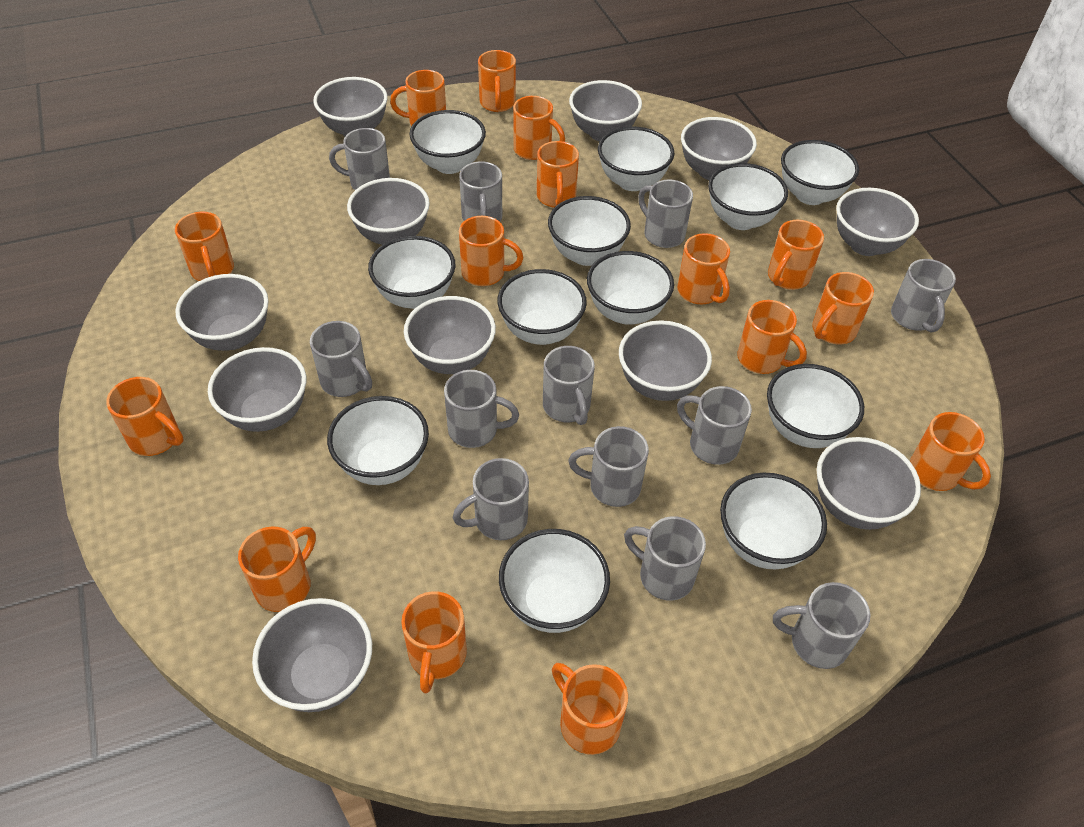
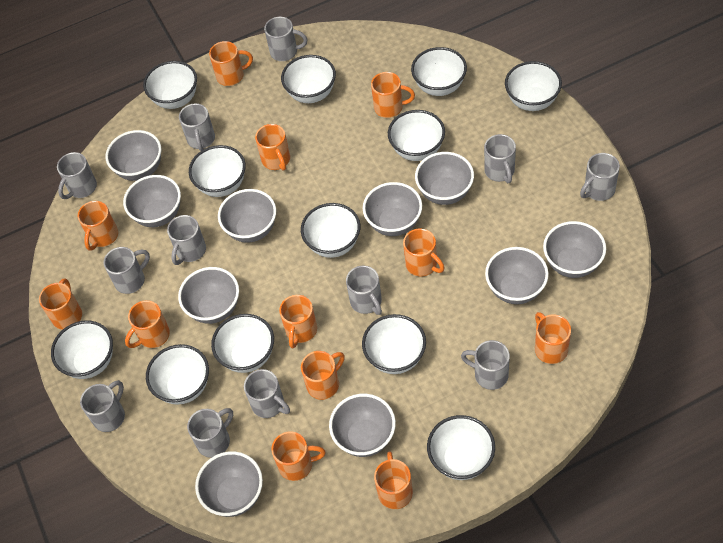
grey bowl: [175,274,269,351] [208,347,306,432] [252,598,372,712] [313,77,388,136] [347,178,430,245] [404,296,496,374] [569,80,642,141] [619,320,712,401] [681,117,757,180] [817,437,921,530] [836,188,919,256] = 11 -> [106,130,162,181] [123,175,181,227] [178,267,239,324] [195,451,263,517] [218,189,276,243] [329,394,396,457] [363,182,422,236] [415,152,474,205] [485,247,549,304] [543,221,606,278] = 10
orange mug: [106,377,184,456] [175,212,234,281] [238,526,316,612] [390,70,446,127] [401,591,467,694] [459,216,524,286] [478,50,516,112] [513,96,565,160] [537,141,579,208] [552,663,628,755] [677,233,730,304] [737,300,807,374] [768,220,824,290] [812,272,874,344] [910,412,991,491] = 15 -> [39,278,82,330] [78,201,118,251] [125,300,170,348] [209,41,253,86] [255,124,290,171] [271,431,326,481] [279,295,317,348] [301,351,345,400] [371,72,415,118] [374,451,413,509] [403,228,445,277] [535,312,571,364] = 12

